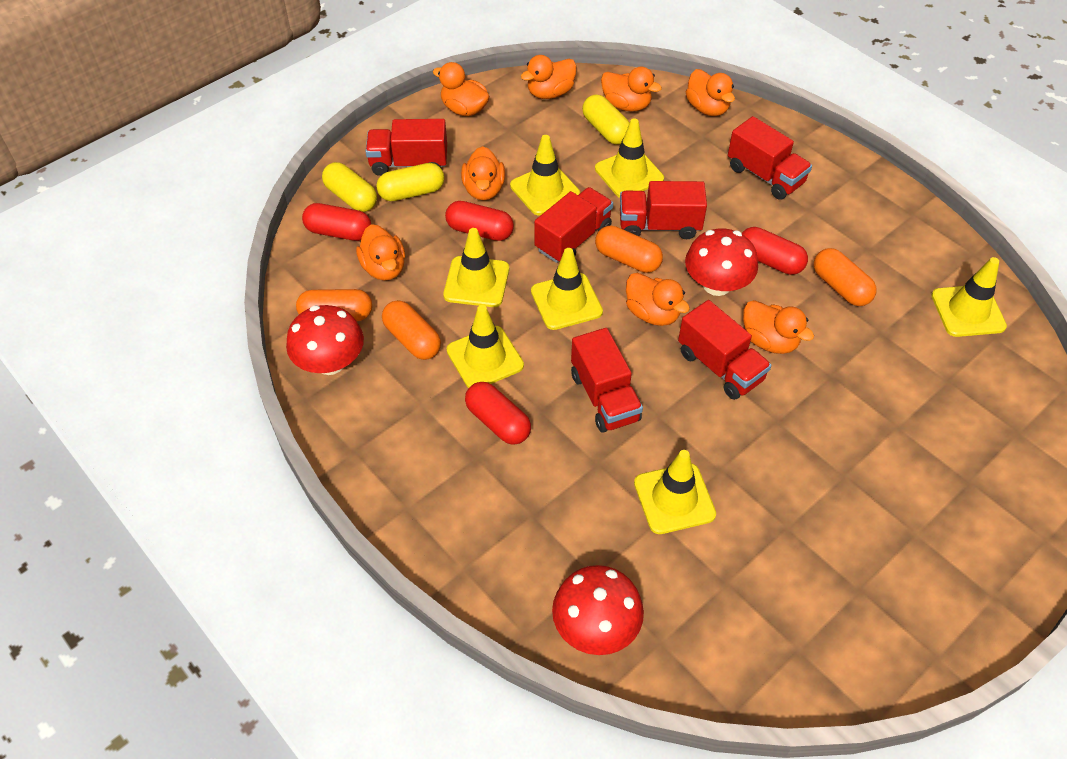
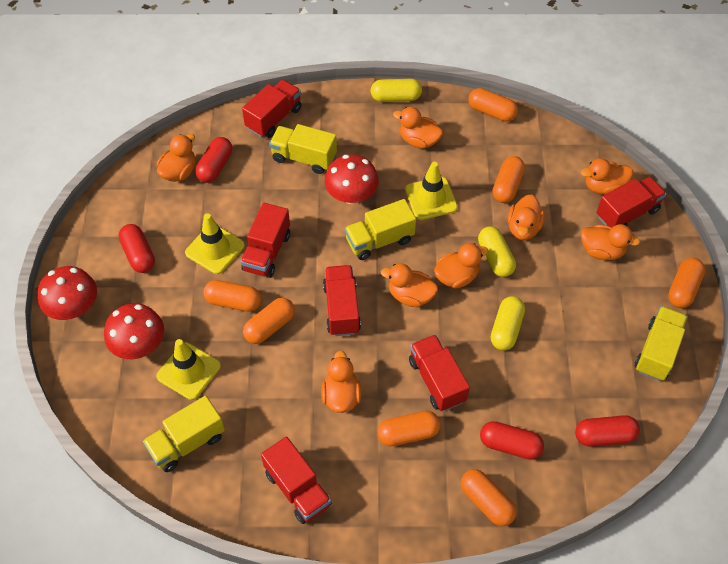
orange capsule: [296,289,372,321] [382,300,441,360] [595,226,663,273] [814,248,877,306] = 4 -> [203,280,262,312] [243,298,295,344] [377,411,440,446] [461,469,516,526] [468,88,518,122] [492,156,525,203] [668,258,705,308] = 7
yellow traffic cone: [443,228,509,307] [446,305,524,388] [510,135,580,215] [531,248,603,330] [595,118,664,198] [634,450,716,534] [931,257,1007,337] = 7 -> [156,339,221,400] [185,213,245,274] [405,162,458,220] = 3
yellow truck: none = 0 -> [143,396,225,472] [269,124,337,174] [345,199,416,260] [635,306,688,381] = 4

